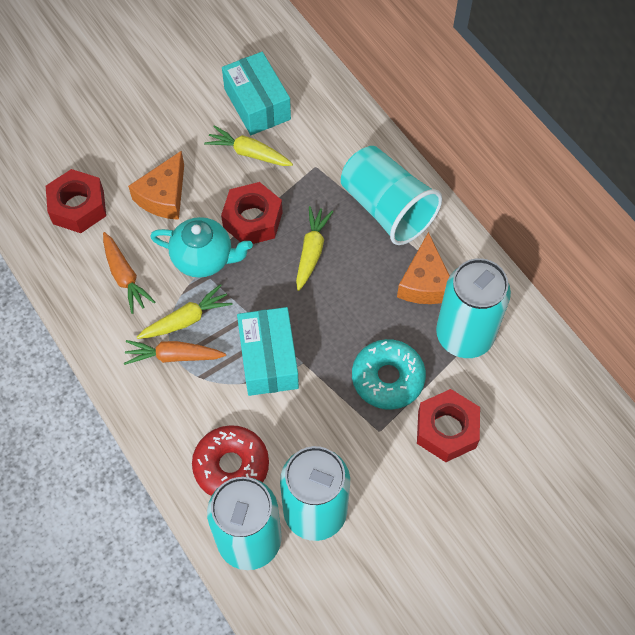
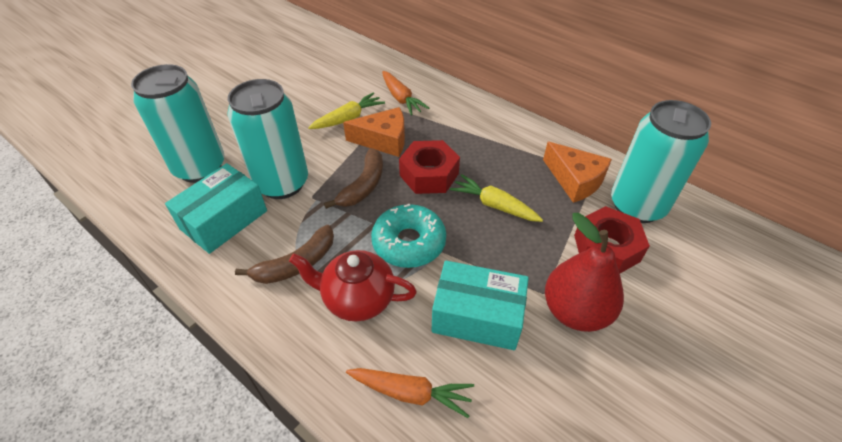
brown banana: none = 0 -> [235,225,334,284] [324,148,383,209] = 2
red donut: [192,425,269,496] = 1 -> none = 0
red nut: [46,169,106,233] [221,182,283,244] [417,389,480,462] = 3 -> [399,140,460,194] [574,206,650,273] = 2
red pear: none = 0 -> [545,213,624,332] = 1
red teapot: none = 0 -> [289,250,417,321] = 1
turquoise cup: [341,146,442,245] = 1 -> none = 0
turquoise teapot: [150,217,253,278] = 1 -> none = 0
yellow carrot: [137,284,233,339] [204,125,293,166] [296,206,334,291] = 3 -> [308,92,385,129] [450,174,543,222] = 2

